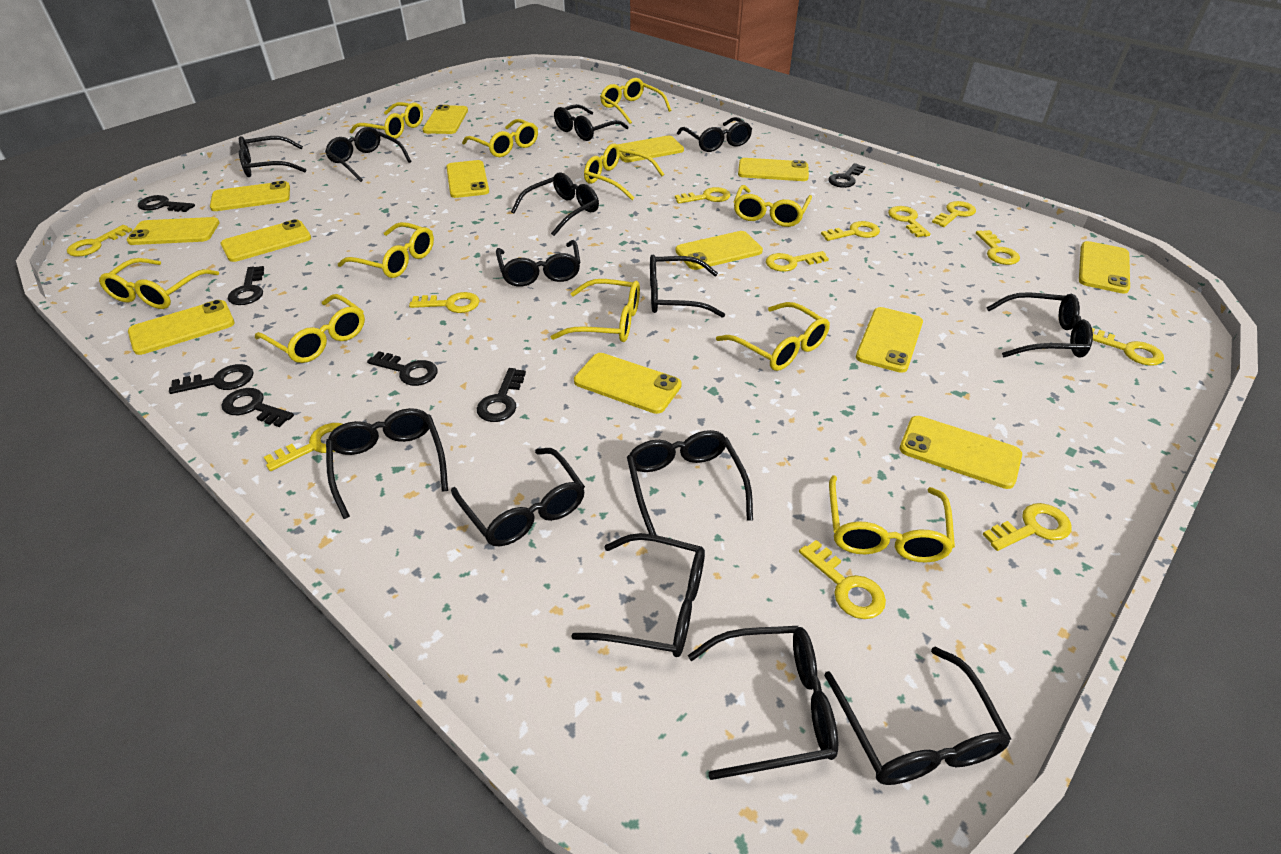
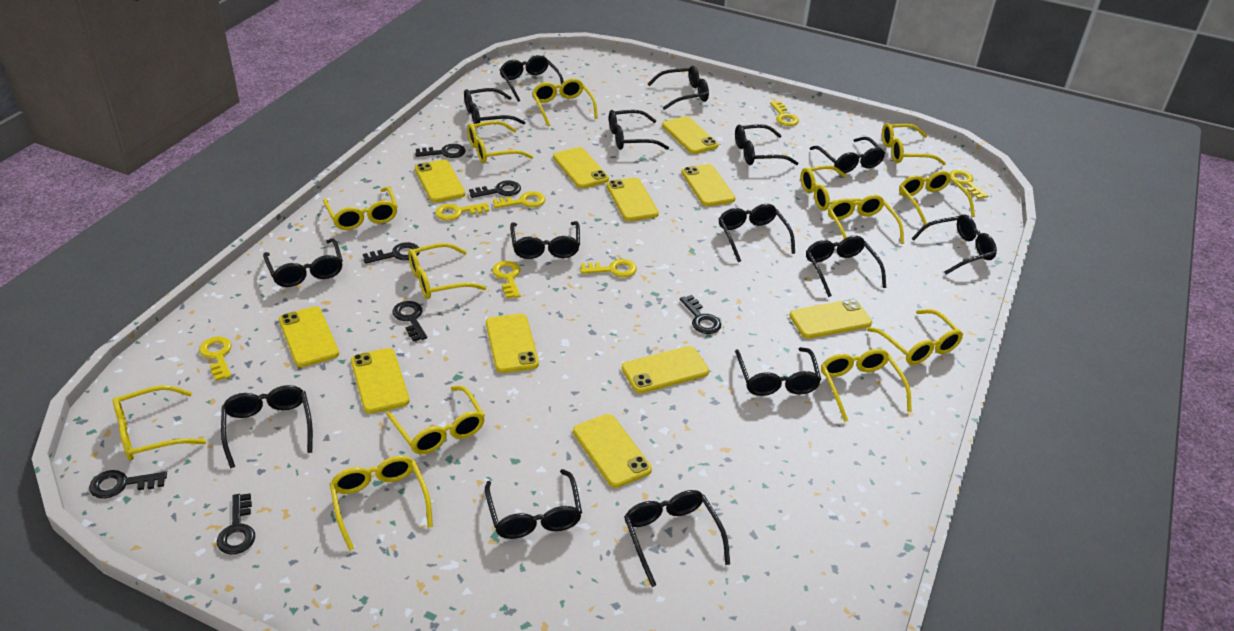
black glasses: [239,136,306,177] [325,127,412,182] [326,408,448,519] [451,448,585,546] [496,240,580,287] [511,172,599,236] [554,104,628,141] [571,533,705,657] [627,430,753,535] [650,255,725,318] [677,117,752,152] [688,626,838,780] [824,647,1011,785] [986,292,1093,358] = 14 -> [221,385,313,468] [263,238,343,287] [464,88,526,124] [485,469,582,539] [500,55,564,102] [510,221,580,259] [609,110,669,150] [624,490,730,587] [648,66,709,110] [718,204,795,262] [735,124,798,165] [735,347,821,396] [806,236,886,297] [810,137,885,173] [911,214,997,275] = 15
yellow glasses: [99,258,219,309] [255,294,365,363] [338,222,434,278] [350,102,423,139] [462,119,538,157] [551,279,640,342] [584,143,664,200] [600,78,671,124] [716,302,830,371] [734,185,812,227] [829,475,955,563] = 11 -> [113,385,206,461] [323,187,398,230] [330,456,433,551] [386,386,485,454] [408,243,486,299] [467,121,533,164] [532,79,598,126] [801,165,862,211] [821,349,912,422] [828,195,904,244] [867,309,963,365] [882,123,946,165] [899,171,975,225] = 13
yellow key: [67,225,133,257] [264,423,342,471] [409,292,480,313] [675,187,731,204] [766,251,829,272] [799,540,886,619] [821,221,880,241] [888,206,931,237] [932,201,976,227] [976,230,1020,265] [982,503,1072,551] [1092,328,1164,366] = 12 -> [199,337,232,381] [435,203,489,220] [492,261,520,298] [493,191,546,208] [580,259,637,277] [770,101,799,126] [949,170,988,199] = 7
yellow phone: [127,217,220,245] [128,300,235,355] [210,181,290,211] [221,219,311,262] [423,105,468,134] [446,160,489,198] [574,353,682,414] [617,136,684,163] [675,231,763,270] [738,158,809,181] [856,307,923,373] [900,416,1022,489] [1079,241,1130,294] = 13 -> [279,306,339,367] [351,348,409,414] [415,160,465,203] [486,314,539,373] [553,147,609,188] [573,414,652,488] [606,177,659,221] [622,346,709,393] [662,116,719,154] [681,164,735,206] [789,299,872,339] = 11

